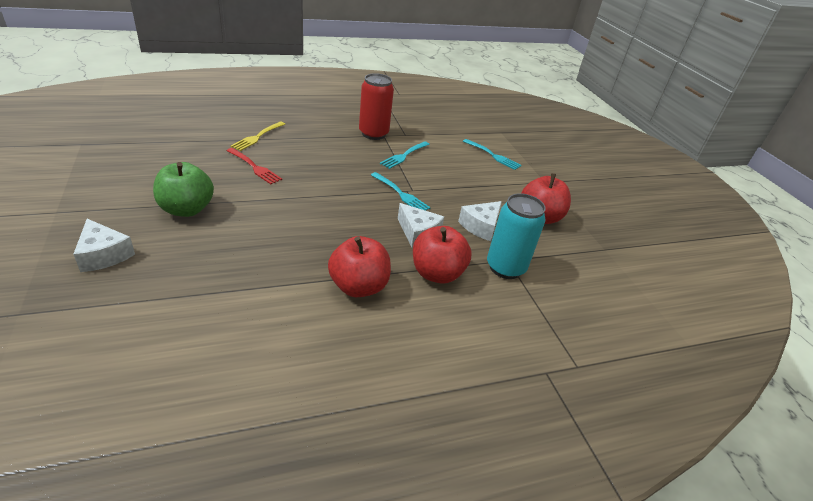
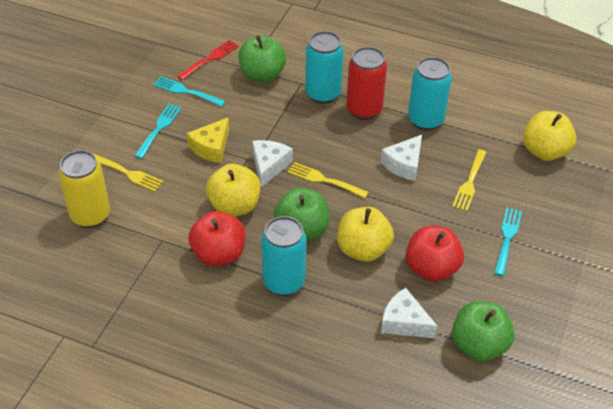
green apple: [153,162,214,217] = 1 -> [238,35,286,82] [274,188,329,241] [452,301,515,361] = 3
red apple: [328,236,391,297] [413,226,472,284] [521,173,571,224] = 3 -> [189,211,246,266] [406,226,464,282] = 2
turquoise can: [487,193,546,279] = 1 -> [261,216,307,296] [305,31,344,104] [408,57,452,131] = 3
yellow apple: none = 0 -> [206,164,261,216] [337,207,394,262] [523,111,576,161] = 3
yellow can: none = 0 -> [59,150,110,228] = 1
yellow cheese: none = 0 -> [187,118,229,163] = 1
yellow fork: [230,122,285,151] = 1 -> [92,153,164,192] [287,162,369,198] [452,149,487,211] = 3

